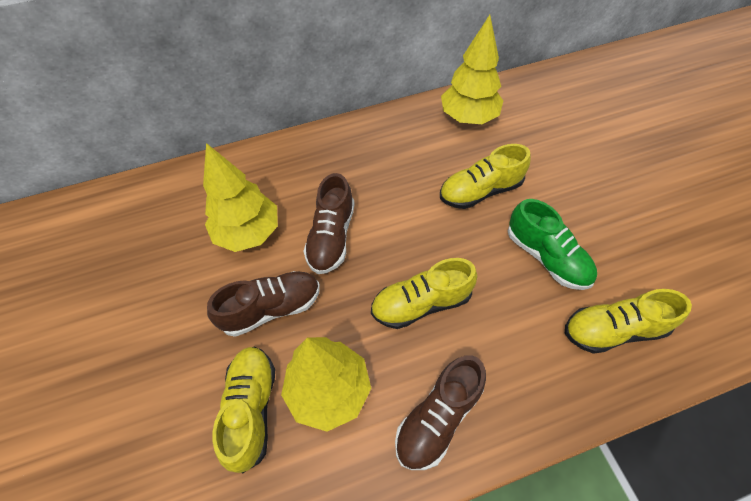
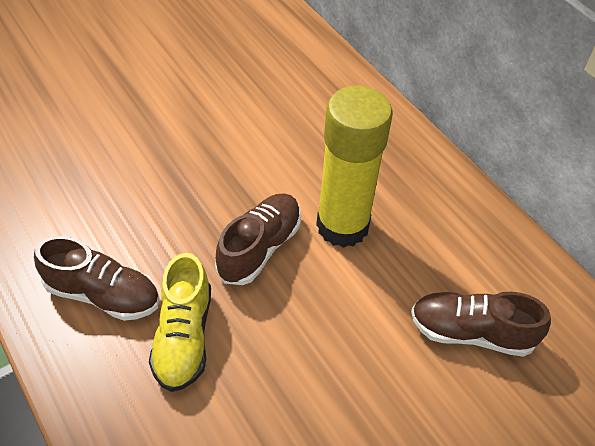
green shoe: [508,199,597,290] = 1 -> none = 0
yellow glue stick: none = 0 -> [316,85,393,248] = 1
yellow shoe: [212,347,275,473] [371,258,477,329] [440,144,531,209] [565,289,692,354] = 4 -> [149,253,211,392] = 1
yellow tree: [203,143,278,252] [281,337,371,432] [441,15,503,124] = 3 -> none = 0

